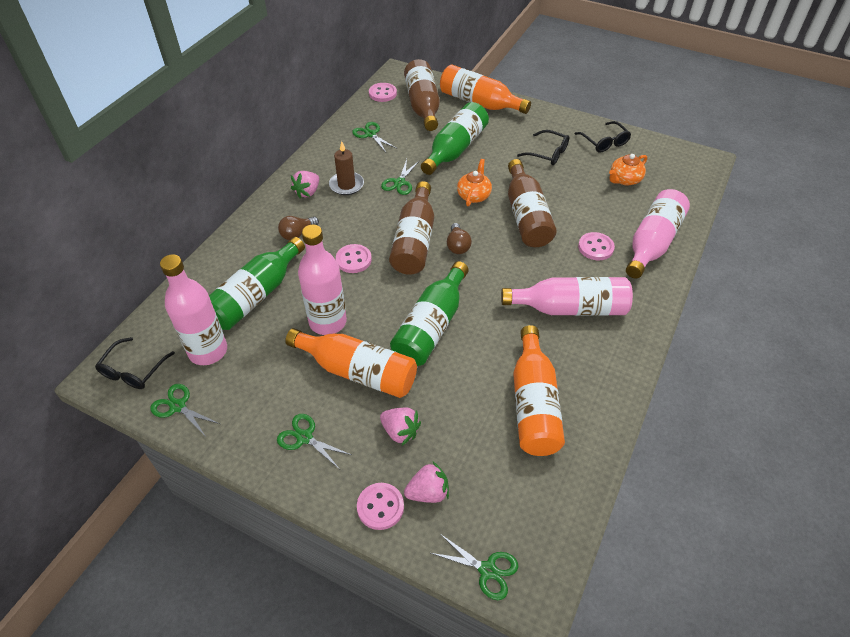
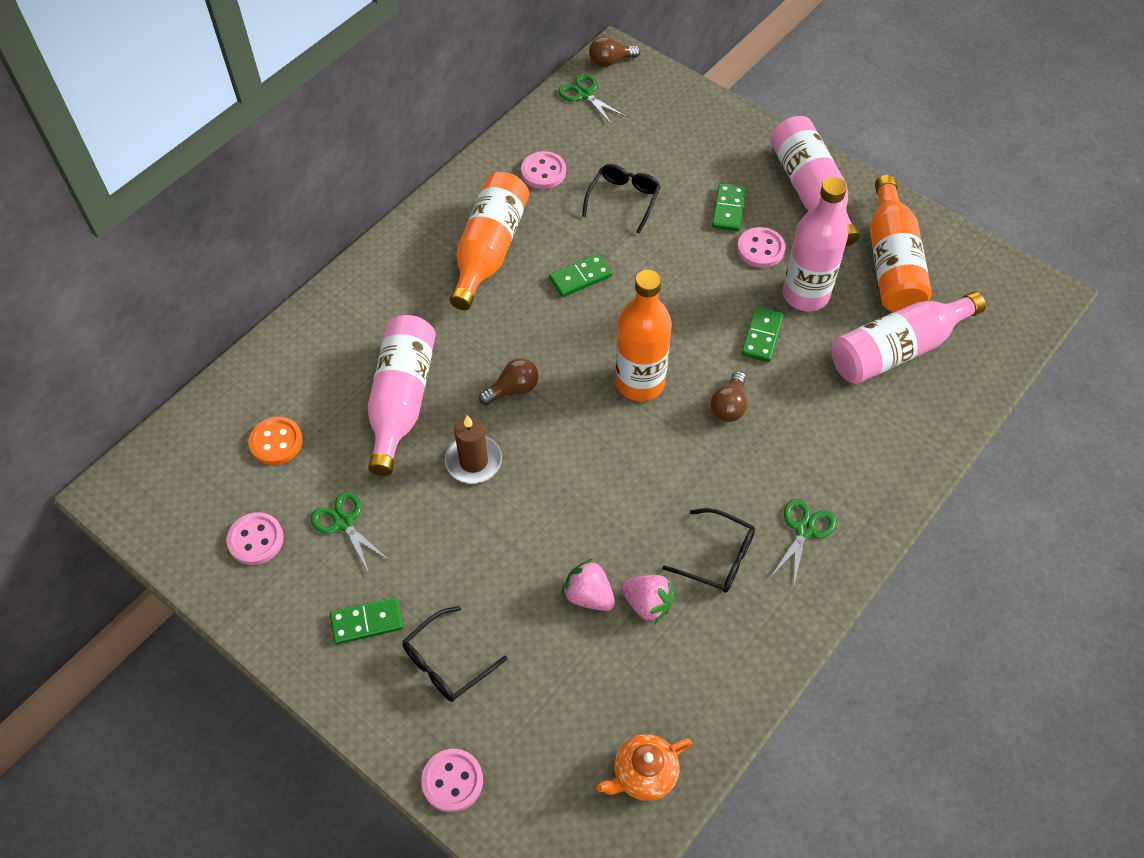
brown bottle: [389,181,434,275] [404,59,440,131] [508,159,557,247] = 3 -> none = 0
brown light bulb: [278,216,319,240] [447,223,472,254] = 2 -> [479,358,539,405] [589,36,640,67] [710,371,747,422] = 3
green bottle: [209,237,305,330] [390,261,469,366] [421,102,489,175] = 3 -> none = 0
green domino: none = 0 -> [330,597,403,645] [549,254,612,297] [712,183,746,231] [741,307,784,362] = 4
green scissors: [150,384,220,437] [277,414,351,469] [352,122,396,152] [381,159,420,195] [431,534,518,600] = 5 -> [310,492,390,573] [558,74,626,125] [770,499,836,588] = 3
orange button: none = 0 -> [249,417,303,465] = 1
orange teapot: [457,159,492,207] [609,154,647,186] = 2 -> [597,734,692,801] = 1
pink strawberry: [291,171,319,199] [380,407,421,445] [404,462,449,503] = 3 -> [562,559,615,611] [621,575,675,624] = 2

